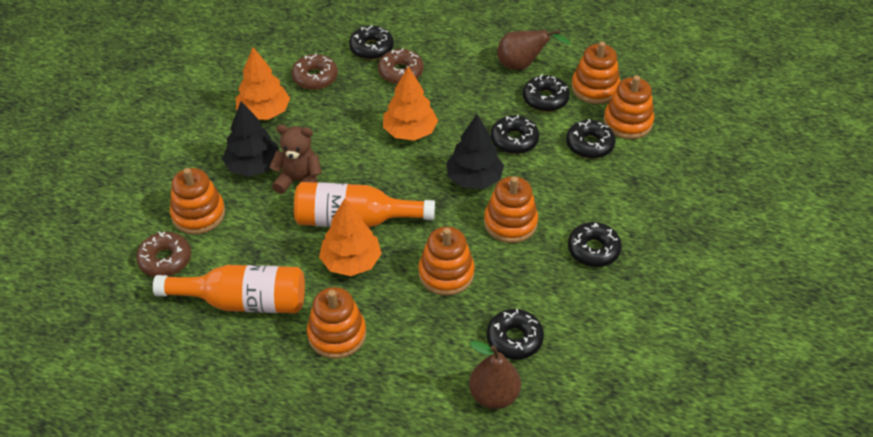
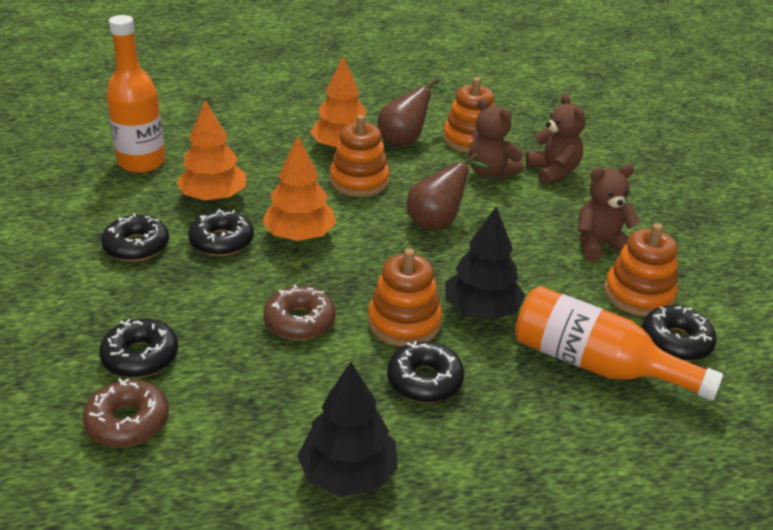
black donut: [349,25,394,60] [487,309,544,359] [491,115,539,154] [523,75,570,112] [566,119,616,159] [568,222,622,267] = 6 -> [99,318,178,378] [101,213,169,262] [188,209,254,256] [387,341,464,403] [642,306,717,361] = 5
brown donut: [136,231,191,277] [292,53,338,90] [378,48,424,84] = 3 -> [83,378,169,448] [263,285,336,340] = 2
brown teddy bear: [269,124,322,194] = 1 -> [469,98,524,178] [526,94,585,185] [578,164,641,262] = 3
orange stacking toy: [170,168,225,234] [307,287,366,359] [419,227,475,296] [484,176,538,243] [571,41,620,104] [604,75,654,139] = 6 -> [330,115,390,197] [368,248,442,347] [443,77,495,153] [604,223,678,317] = 4

